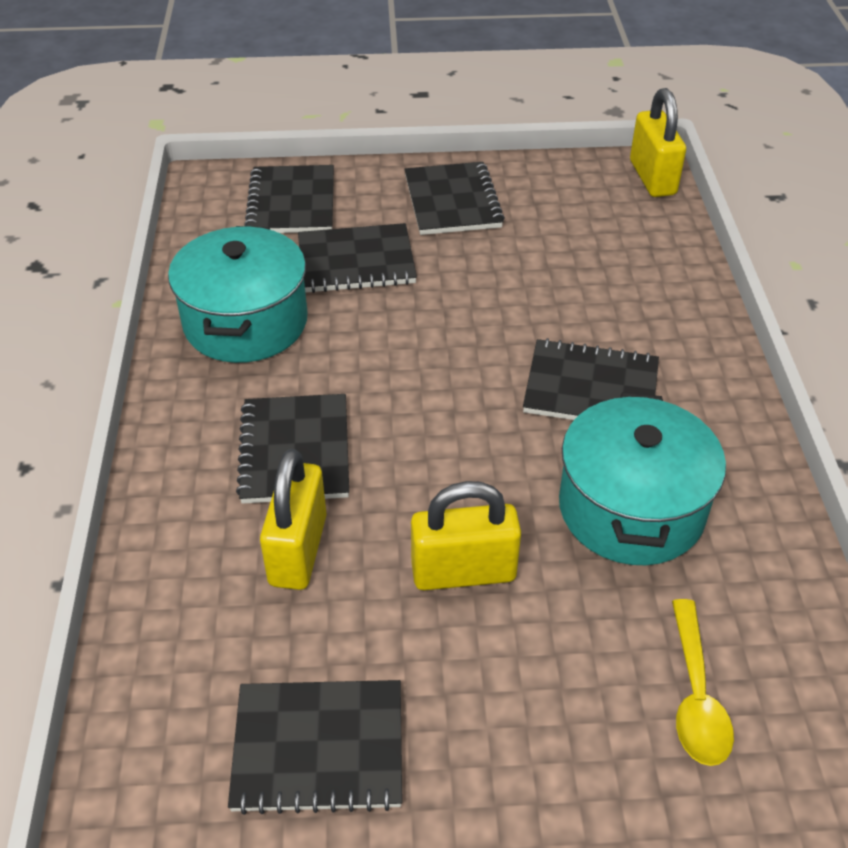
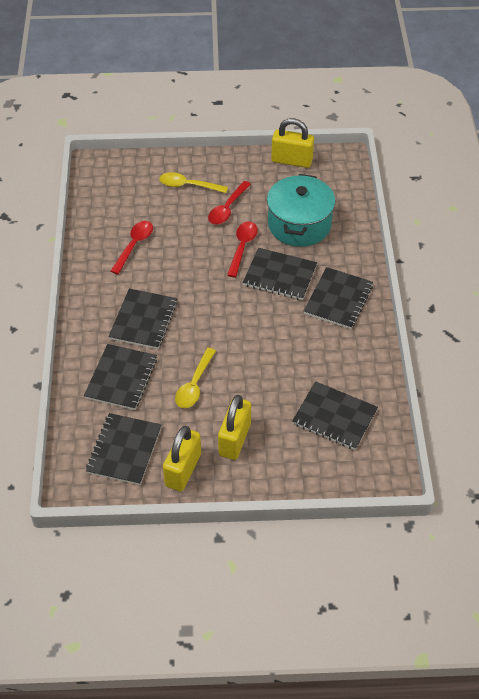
red spoon: none = 0 -> [111,221,153,274] [208,181,251,224] [227,222,258,278] = 3
turquoise pot: [168,226,308,363] [559,392,726,565] = 2 -> [267,174,335,247] = 1
yellow spoon: [672,599,734,766] = 1 -> [159,172,228,193] [175,348,216,408] = 2

